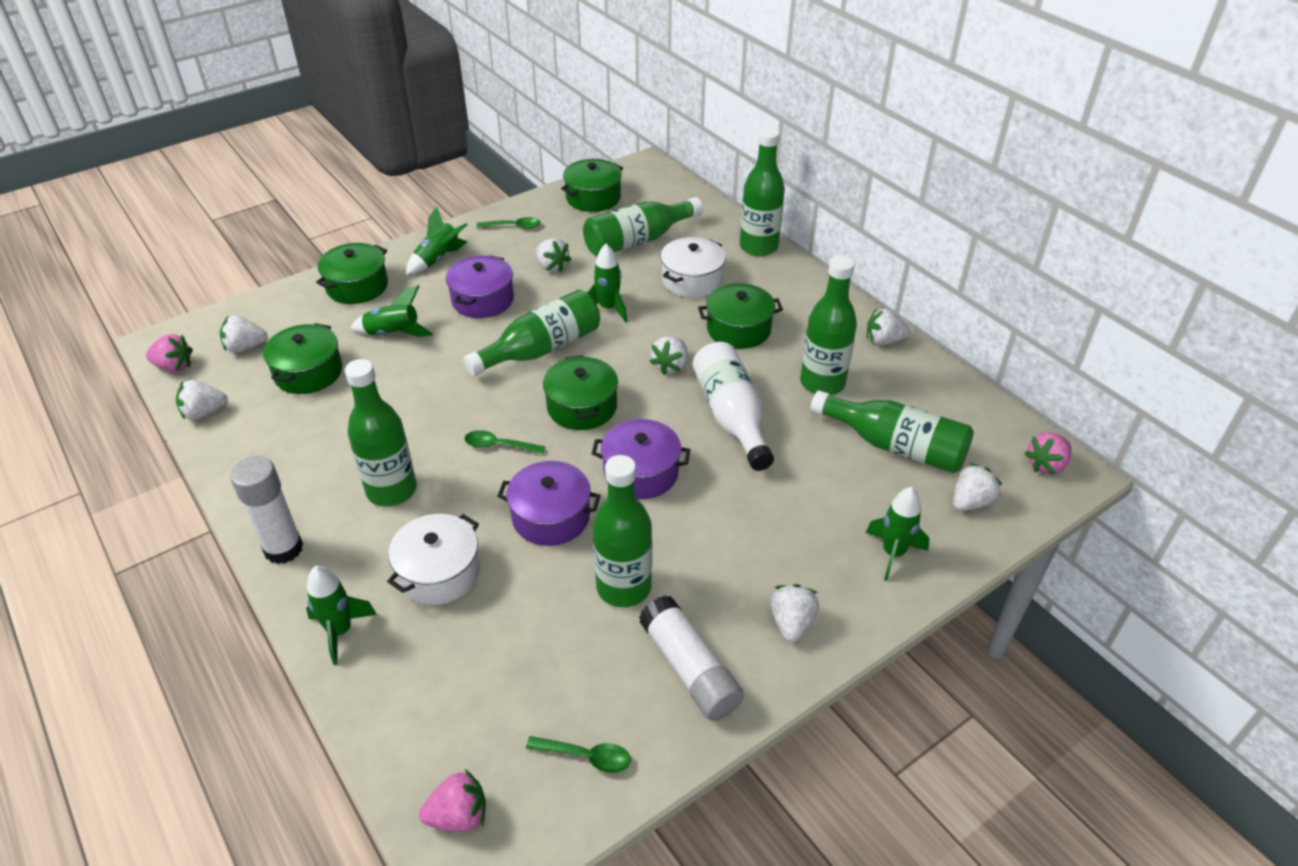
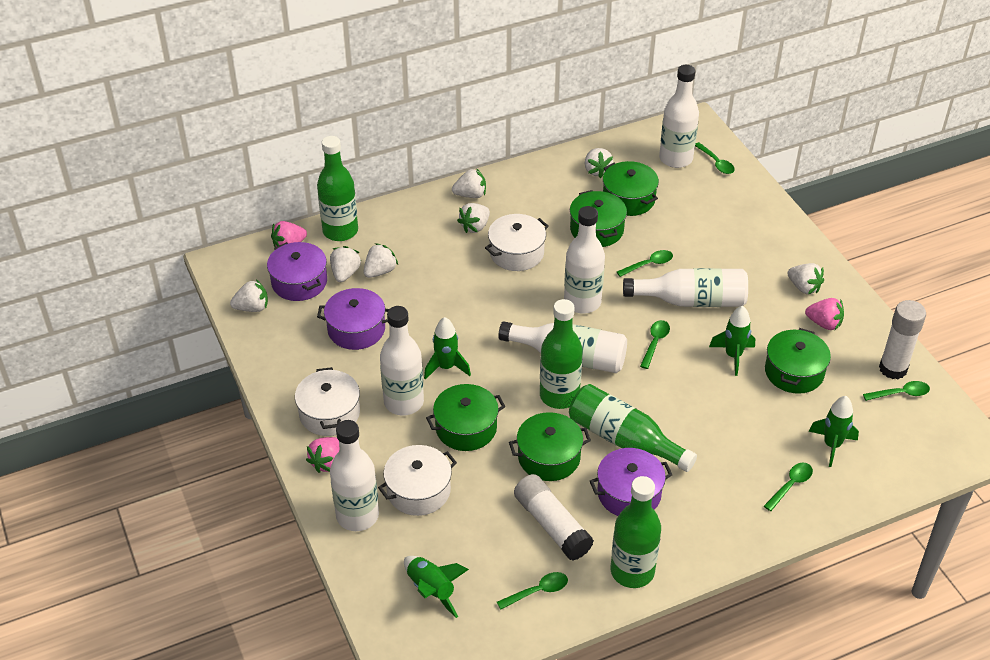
green bottle: [345,359,417,507] [463,290,600,376] [583,197,703,256] [593,455,652,607] [740,127,785,256] [800,255,857,395] [810,390,974,473] = 7 -> [317,136,358,241] [540,299,583,409] [569,384,697,472] [611,476,661,588] = 4
green rocket: [306,566,377,665] [350,285,433,337] [406,207,467,275] [587,244,627,323] [866,487,930,581] = 5 -> [404,556,469,618] [424,317,471,380] [709,306,755,376] [809,396,859,467] = 4
green spoon: [465,430,546,454] [477,217,541,229] [526,736,631,773] = 3 -> [497,572,568,610] [617,250,673,277] [640,320,670,369] [695,142,735,174] [764,463,813,511] [863,381,930,401] = 6
white bottle: [693,342,774,471] = 1 -> [330,420,379,531] [380,306,424,416] [498,321,627,373] [564,206,605,314] [623,268,748,307] [659,65,699,168] = 6
white pot: [387,514,480,605] [660,237,726,298] = 2 -> [295,367,360,436] [378,445,457,516] [485,214,549,271] = 3

